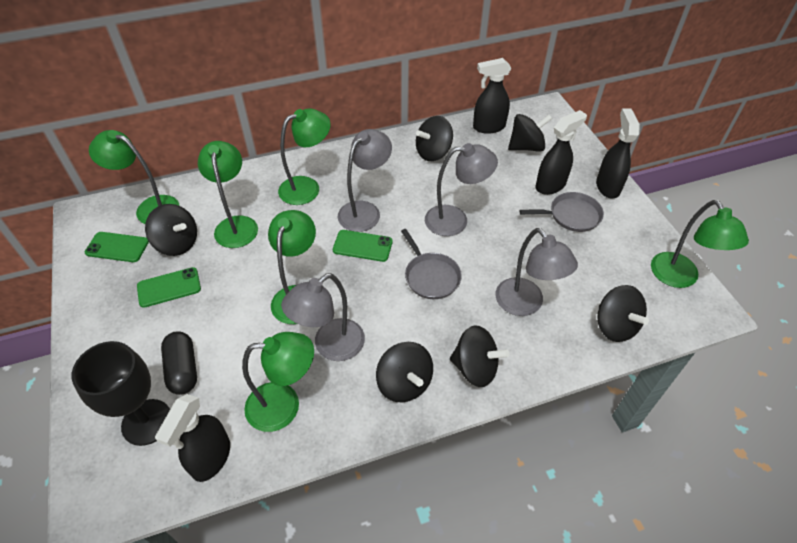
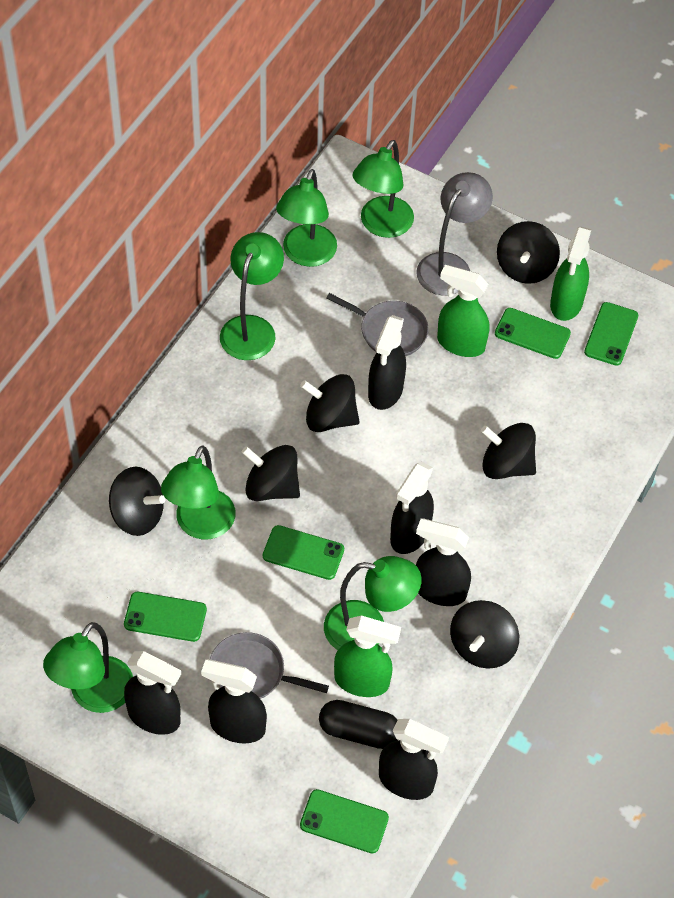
black goblet: [71,341,170,446] = 1 -> none = 0
black spray bottle: [155,394,230,482] [473,58,511,134] [536,110,587,195] [596,108,640,198] = 4 -> [124,651,181,735] [201,659,267,743] [368,315,406,410] [379,719,449,800] [390,462,434,554] [416,518,471,606] = 6
green phone: [85,232,149,262] [137,267,201,308] [333,230,393,262] = 3 -> [124,592,207,642] [263,525,344,580] [300,789,389,854] [495,308,571,359] [584,302,638,366] = 5
green spray bottle: none = 0 -> [334,616,401,697] [437,265,489,357] [550,226,591,321] = 3
grey lamp: [281,273,365,361] [337,129,392,232] [425,143,498,236] [495,228,578,316] = 4 -> [416,172,493,296] = 1

